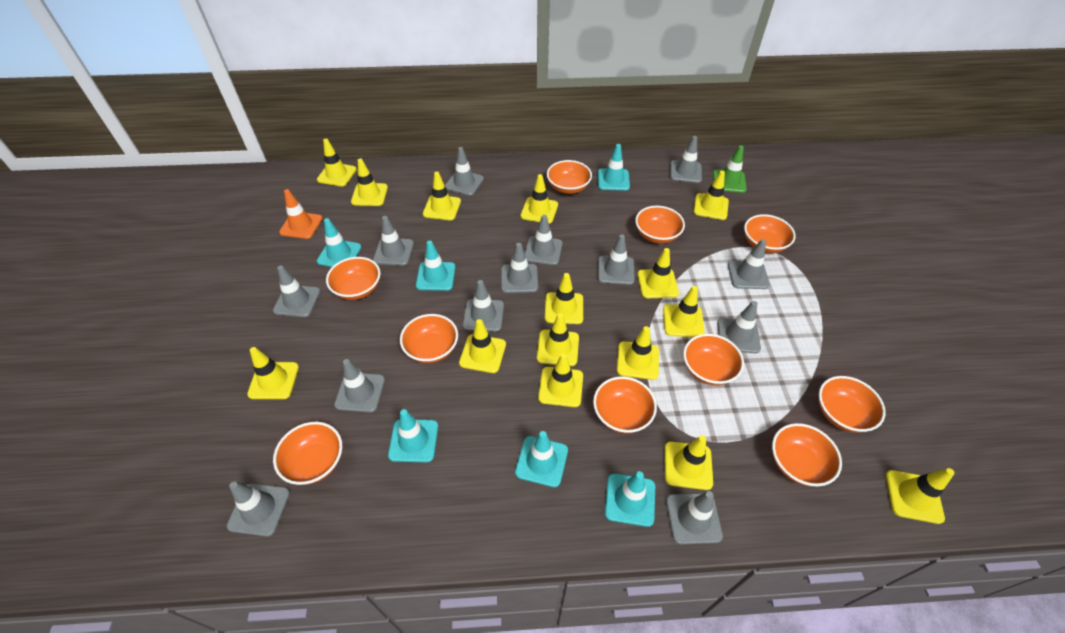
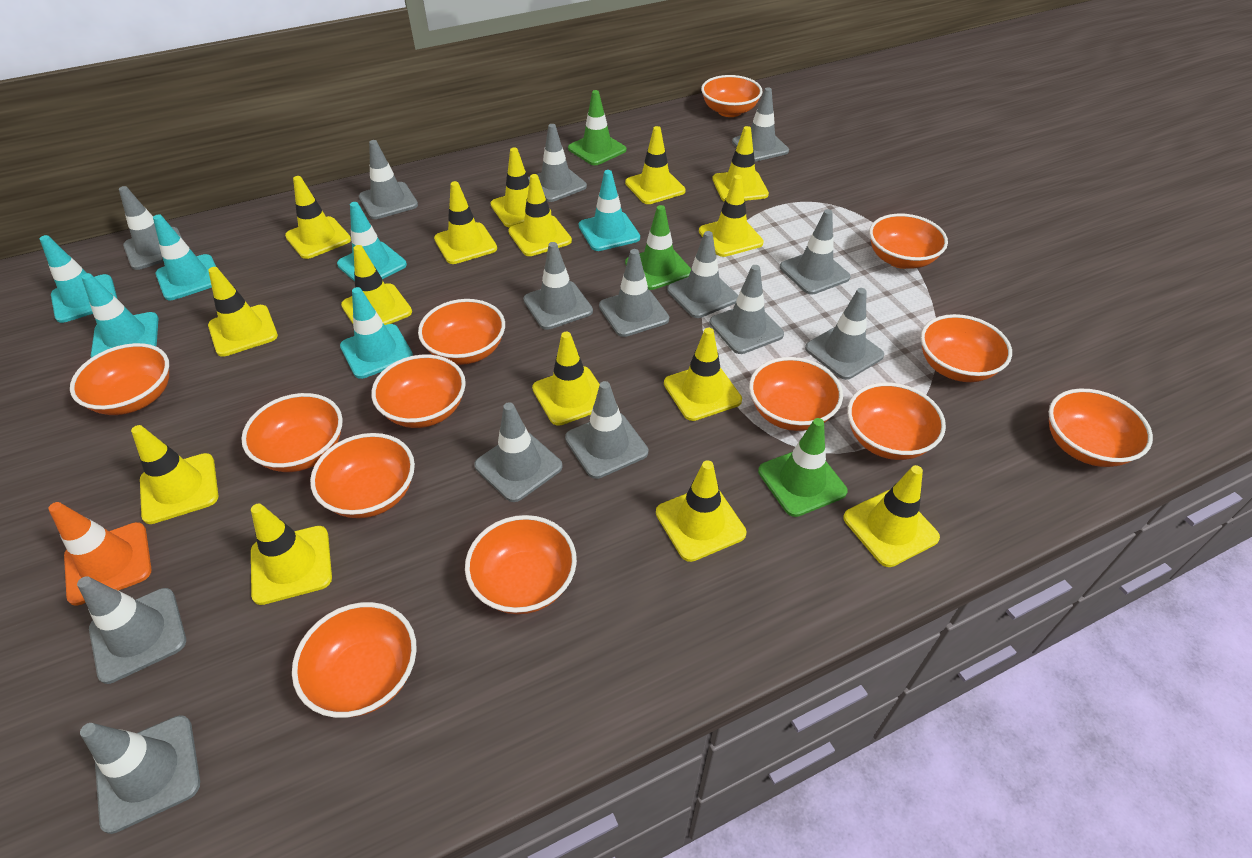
green traffic cone: [713,145,747,193] = 1 -> [568,90,626,165] [625,205,691,290] [758,418,847,517] = 3
grey traffic cone: [227,482,290,537] [273,266,320,317] [334,359,385,413] [373,216,414,266] [445,147,484,196] [463,280,504,332] [501,243,538,293] [525,215,563,265] [598,234,635,285] [666,491,723,544] [670,136,702,183] [717,301,761,353] [728,239,770,289] = 13 -> [77,576,186,684] [80,715,200,834] [119,186,182,270] [359,140,418,219] [474,402,563,502] [523,242,593,330] [528,124,587,202] [565,381,648,479] [599,249,669,337] [667,231,738,318] [709,265,784,354] [732,87,789,162] [780,209,851,295] [805,288,884,380] = 14
orange bowl: [273,422,342,485] [326,257,381,300] [400,314,458,363] [547,160,592,194] [593,376,657,433] [635,206,685,244] [683,334,744,385] [744,214,796,253] [772,423,842,486] [819,376,886,433] = 10 -> [70,343,169,415] [241,393,343,472] [292,602,417,718] [310,433,415,518] [371,355,466,428] [418,299,505,365] [465,515,577,614] [701,75,763,117] [749,357,843,431] [847,383,946,460] [869,214,948,269] [921,314,1012,382] [1049,389,1153,467] = 13

